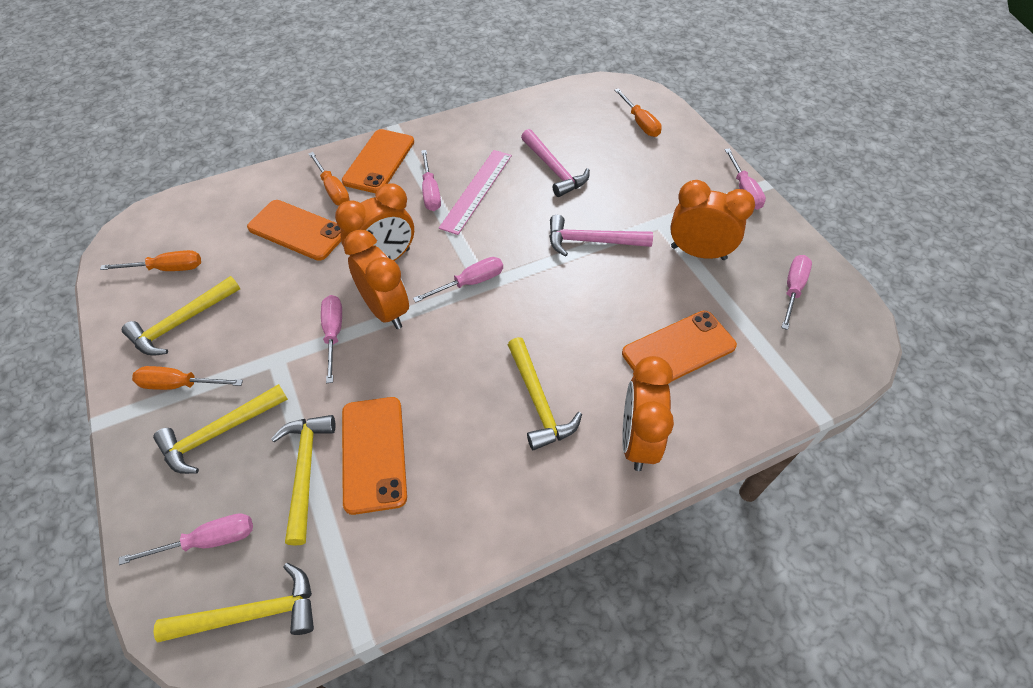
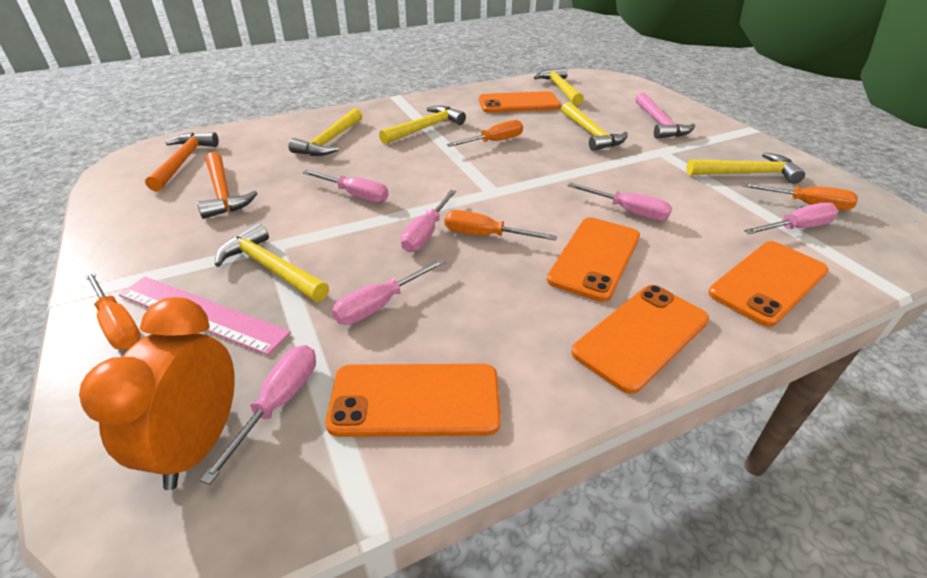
orange clock: [335,184,414,261] [343,229,409,329] [622,356,674,471] [670,180,755,260] = 4 -> [79,297,235,490] = 1
orange hammer: none = 0 -> [145,132,219,191] [197,152,258,219] = 2
orange phone: [247,200,341,261] [342,129,414,193] [342,397,407,515] [622,311,737,381] = 4 -> [326,364,501,437] [479,91,561,113] [547,217,640,302] [571,285,709,394] [708,241,829,327] = 5
pink hammer: [521,129,590,197] [550,215,653,257] = 2 -> [636,93,695,139] = 1
yellow hammer: [122,276,240,356] [153,384,288,474] [153,563,314,643] [271,415,335,546] [508,337,582,450] = 5 -> [215,223,329,302] [288,108,363,156] [379,106,466,144] [534,67,584,105] [561,102,628,151] [686,152,805,184] = 6

